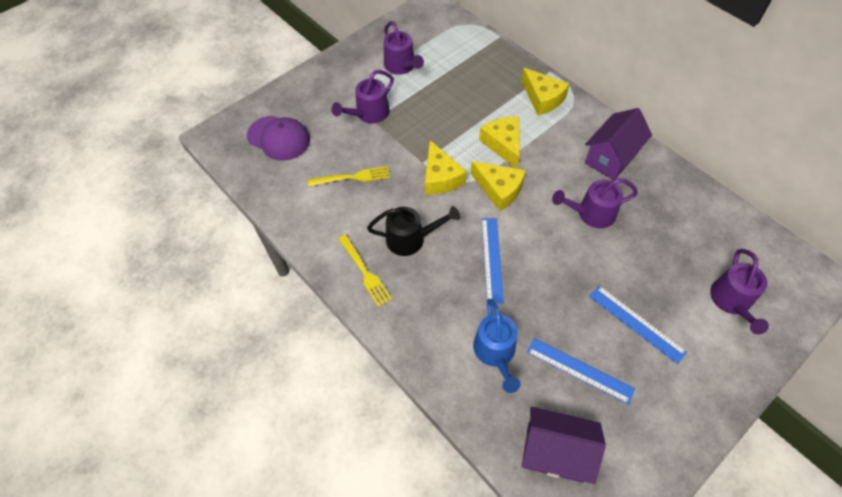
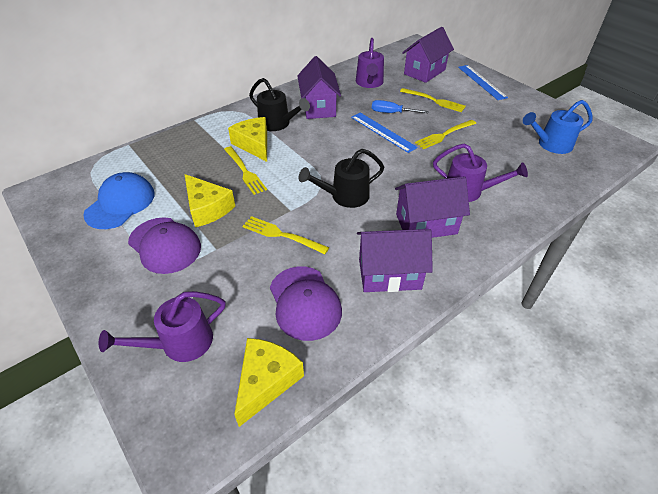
black watering can: [367,206,460,256] = 1 -> [249,78,310,131] [298,149,384,208] = 2
blue cap: none = 0 -> [83,172,155,229] = 1
blue ruler: [481,218,504,304] [527,338,635,404] [589,286,687,364] = 3 -> [351,113,418,153] [458,65,508,100] = 2
blue screwdriver: none = 0 -> [372,100,429,113] = 1
purple cap: [247,116,310,161] = 1 -> [128,217,201,274] [270,266,342,341] = 2
purple house: [522,407,606,484] [585,108,652,180] = 2 -> [297,56,341,119] [357,229,433,292] [395,176,470,238] [402,27,454,83] = 4
purple watering can: [331,70,394,124] [384,21,424,75] [552,178,638,228] [710,249,769,335] = 4 -> [99,291,226,362] [356,38,384,88] [433,143,528,202] = 3
yellow cheese: [425,140,467,194] [471,161,526,211] [479,117,520,169] [521,68,570,115] = 4 -> [184,174,235,227] [228,117,267,162] [234,338,304,427] = 3
yellow fork: [308,166,390,186] [338,234,392,307] = 2 -> [224,146,267,195] [243,216,329,254] [400,88,466,112] [415,120,476,149] = 4

